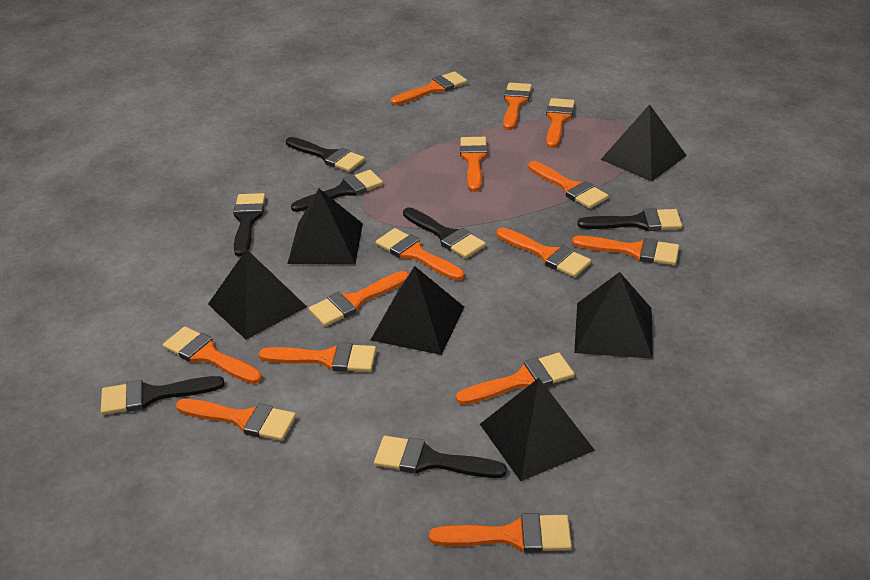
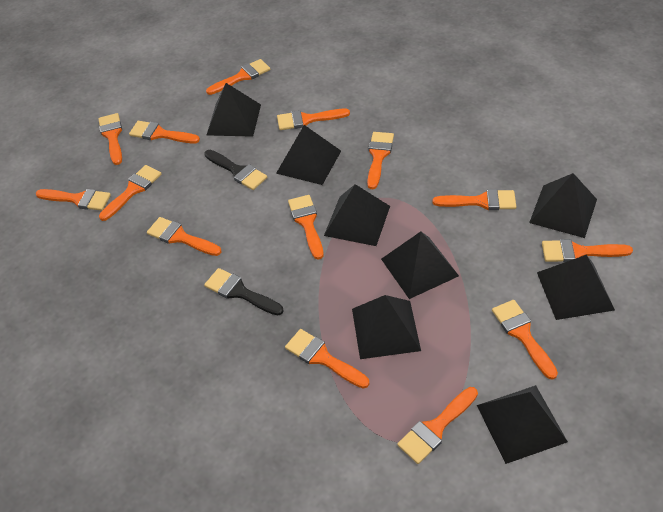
black brush: [101,376,225,415] [233,193,266,257] [286,137,365,172] [291,170,383,212] [374,436,507,478] [403,207,486,258] [578,208,682,231] = 7 -> [204,150,267,190] [204,268,284,315] = 2
black pyramid: [208,249,307,340] [287,189,363,264] [371,266,464,355] [480,378,595,481] [574,272,653,359] [601,104,687,182] = 6 -> [207,83,261,137] [276,125,341,185] [324,184,390,246] [352,295,421,359] [381,232,459,299] [477,385,568,464] [529,173,597,238] [537,255,615,320] = 8

